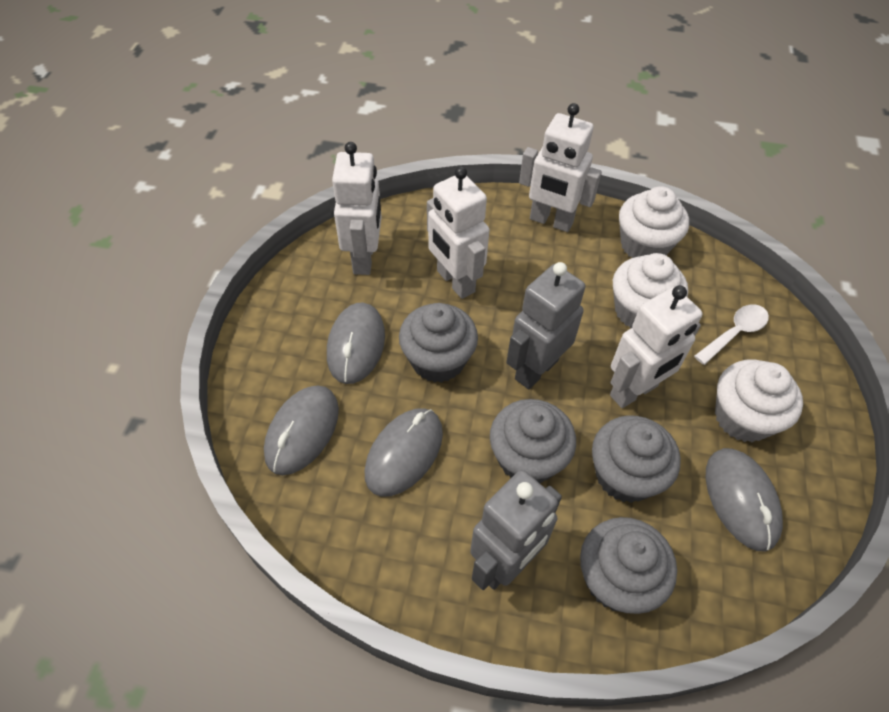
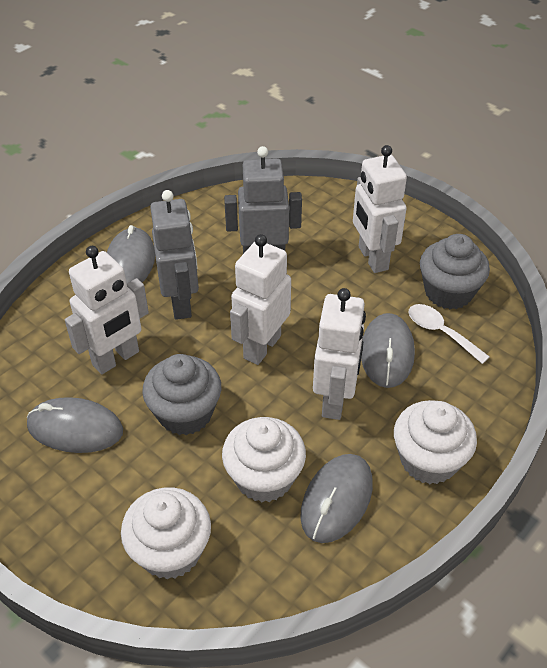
grey cupcake: [399,303,478,383] [490,399,576,483] [580,517,677,614] [592,415,681,503] = 4 -> [142,354,221,435] [420,234,490,309] = 2

